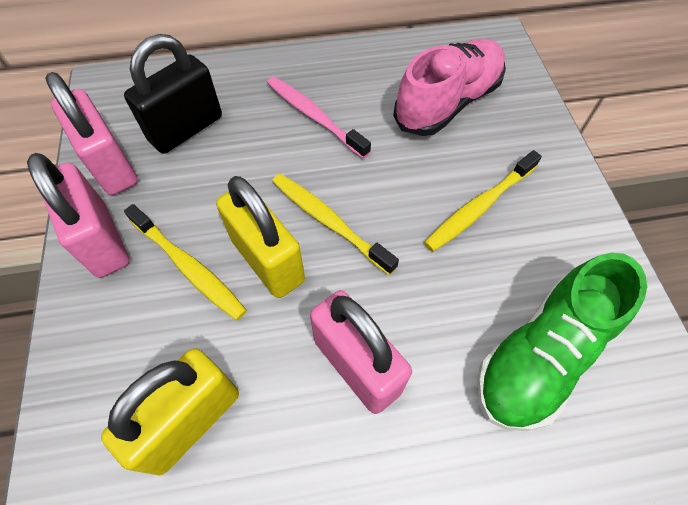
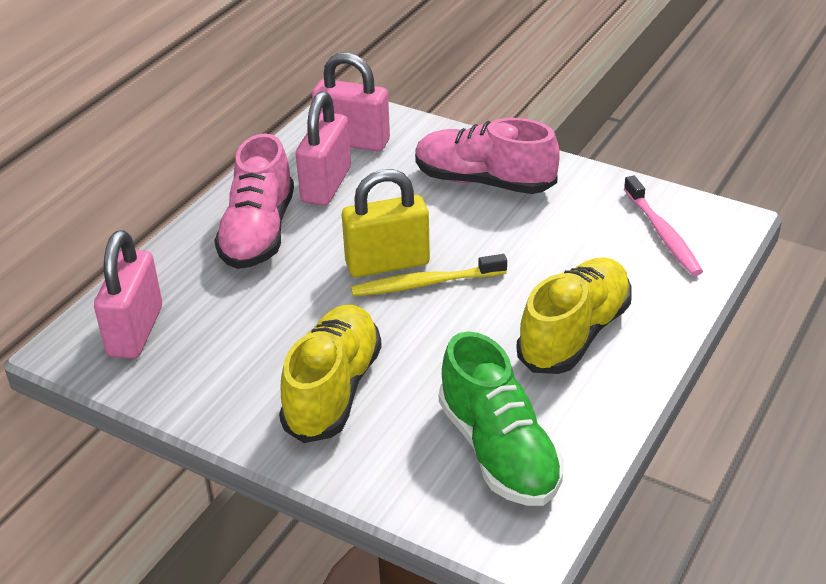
black padlock: [124,34,222,154] = 1 -> none = 0
pink shoe: [393,39,506,136] = 1 -> [214,133,294,269] [415,118,560,194] = 2
yellow padlock: [101,348,239,475] [216,176,305,298] = 2 -> [342,169,430,277] = 1
yellow shoe: none = 0 -> [279,305,382,443] [516,257,632,374] = 2
yellow toothbrush: [124,204,247,320] [272,174,399,275] [424,150,542,252] = 3 -> [351,254,507,296] = 1

